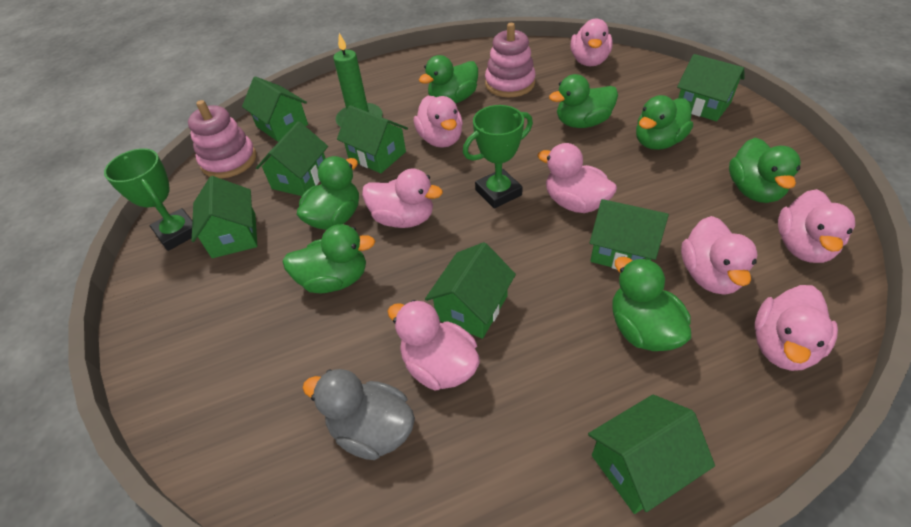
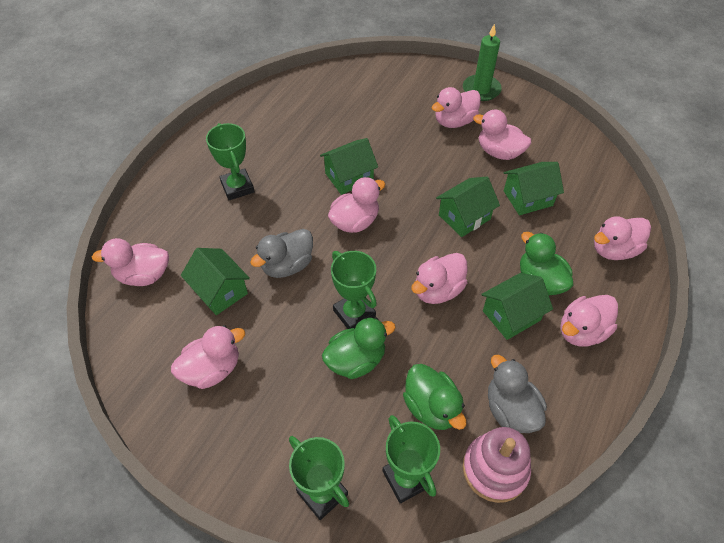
green duck: [282,224,375,293] [297,156,359,230] [419,55,478,104] [549,74,618,128] [613,257,691,351] [636,95,693,150] [729,138,801,203] = 7 -> [322,317,396,379] [403,364,466,430] [520,232,573,295] = 3
green house: [192,176,257,258] [242,76,308,142] [256,121,328,196] [337,105,408,173] [425,242,516,339] [588,395,715,514] [590,199,669,270] [677,54,745,121] = 8 -> [181,248,250,315] [320,138,378,195] [436,177,500,237] [481,273,553,340] [503,162,564,215] = 5
green trophy: [104,148,192,251] [463,105,533,209] = 2 -> [206,123,255,200] [289,436,349,520] [331,251,377,329] [383,415,440,503] = 4
grey duck: [303,369,415,460] = 1 -> [250,229,313,278] [488,355,547,433] = 2
pink stacking toy: [188,100,256,178] [485,23,536,97] = 2 -> [463,427,531,503] = 1

